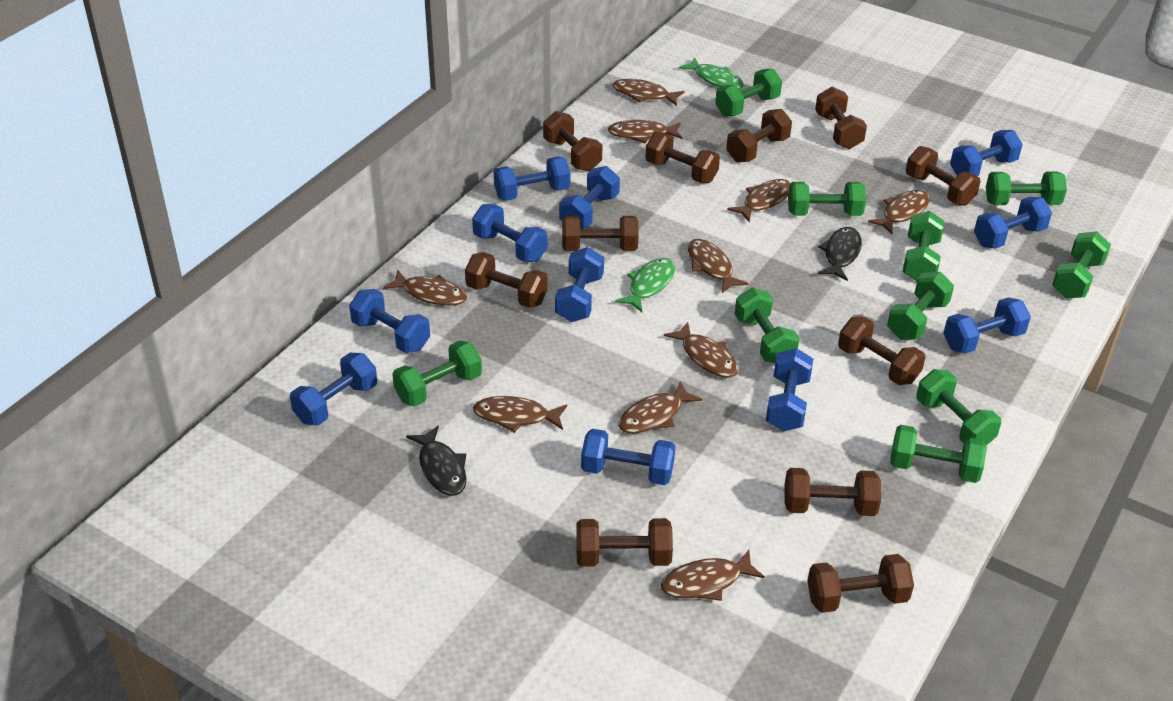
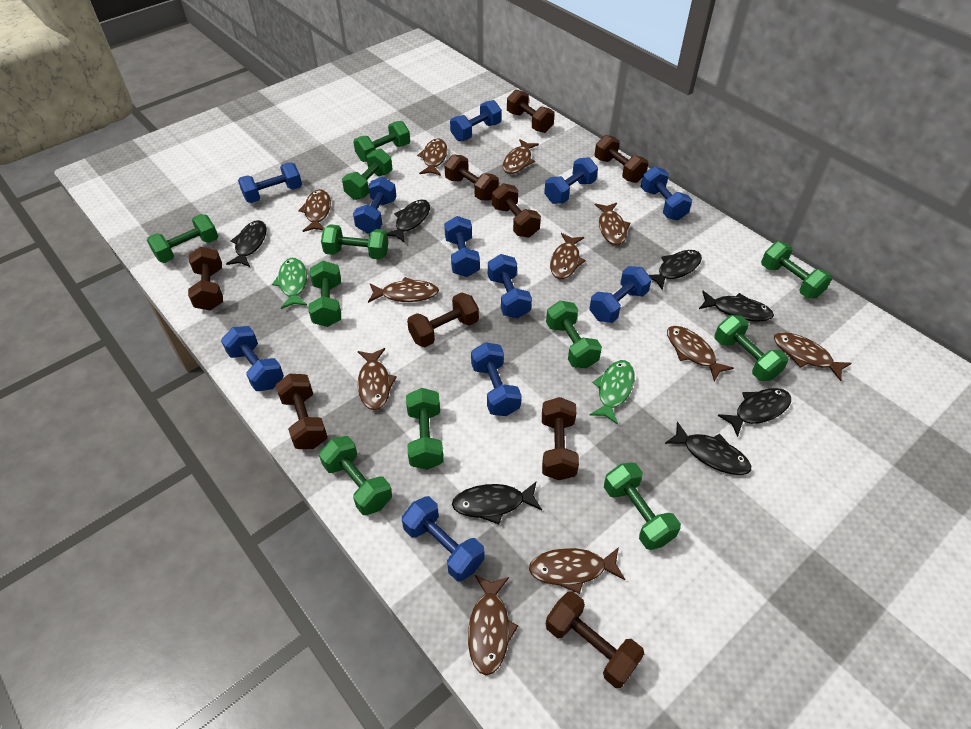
black fish: [406,426,466,496] [818,227,862,281] = 2 -> [226,220,267,267] [387,199,430,242] [452,482,542,524] [649,250,702,290] [665,422,751,475] [699,291,774,322] [718,388,791,437] = 7
brown dumbbell: [465,252,548,308] [543,111,603,171] [562,216,639,251] [576,518,673,567] [645,132,720,183] [726,109,792,162] [785,468,881,516] [807,554,914,613] [815,87,867,149] [838,316,925,385] [906,146,981,206] = 11 -> [188,247,223,310] [276,374,328,449] [407,292,479,347] [444,154,499,200] [492,183,541,238] [507,90,555,133] [542,397,579,480] [546,591,644,688] [595,135,648,183] = 9
brown fish: [383,269,467,306] [473,396,567,433] [608,120,682,144] [613,79,685,106] [618,381,702,434] [661,550,765,601] [664,322,738,378] [688,239,748,293] [727,179,790,222] [868,190,930,234] = 10 -> [298,189,331,232] [358,348,397,410] [368,277,439,303] [417,138,447,176] [468,575,519,675] [503,139,539,174] [529,547,625,594] [550,233,586,279] [595,203,630,245] [667,326,734,381] [774,332,852,381] = 11
green dumbbell: [392,340,482,407] [715,68,782,117] [735,288,799,363] [788,182,866,216] [887,272,954,340] [890,425,987,483] [903,211,945,281] [916,369,1001,445] [986,172,1067,205] [1052,231,1111,299] = 10 -> [147,214,218,263] [309,261,341,327] [319,436,392,515] [321,224,388,260] [342,149,393,200] [353,121,410,162] [406,388,444,470] [546,301,602,369] [604,462,681,550] [715,315,788,381] [761,242,832,298] = 11

